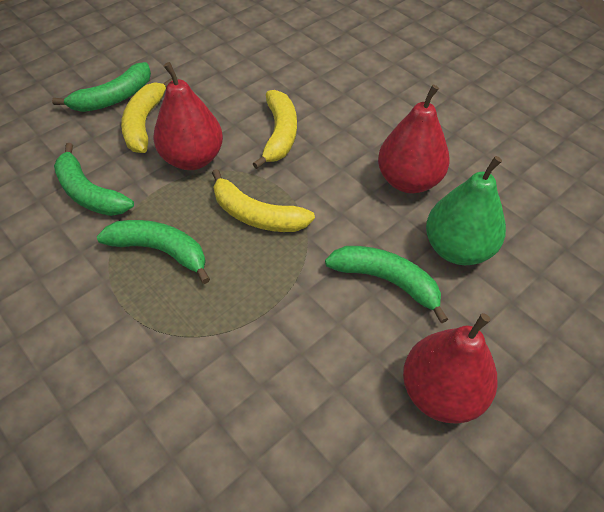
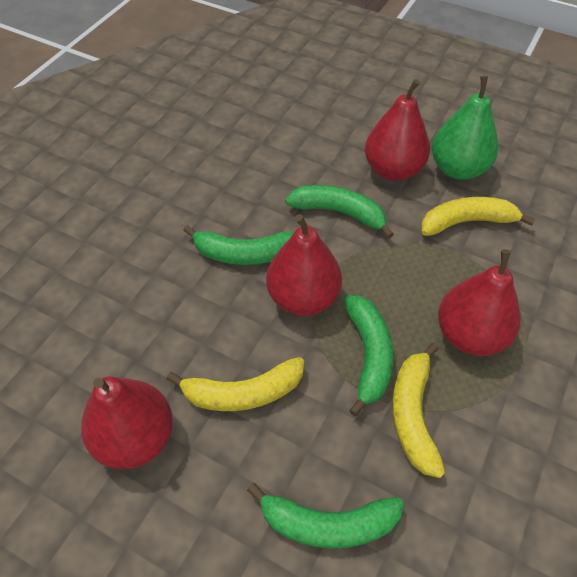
red pear: [154,62,223,170] [378,85,450,193] [403,313,498,423] = 3 -> [81,376,173,469] [266,214,342,316] [365,79,430,181] [438,249,521,356] = 4

